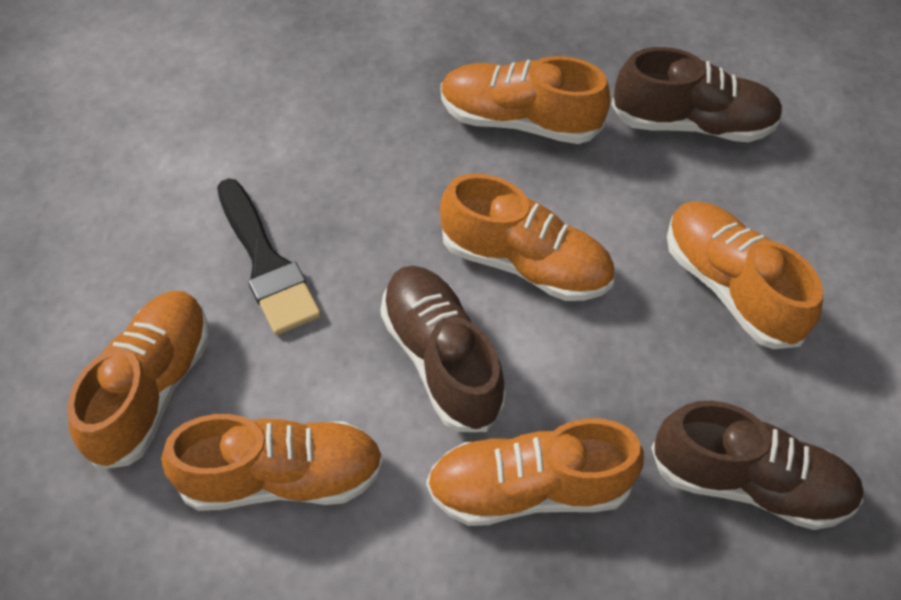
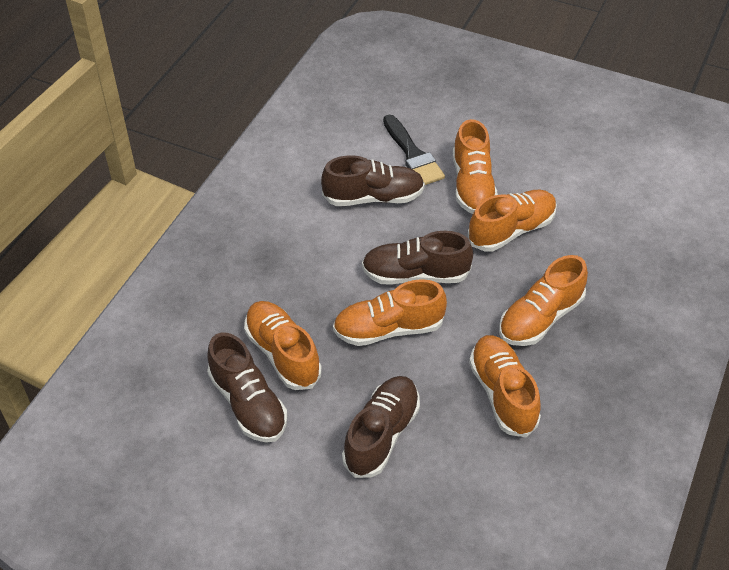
brown shoe: [381,266,506,432] [611,47,783,142] [651,400,864,530] = 3 -> [207,332,287,443] [321,155,425,206] [342,376,420,478] [362,231,473,285] = 4

